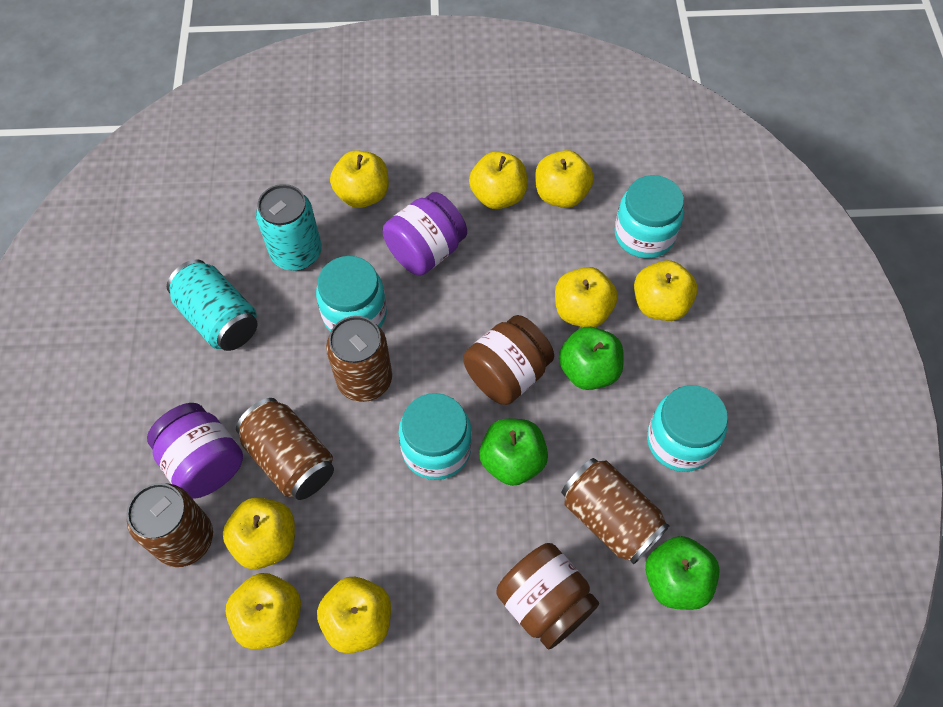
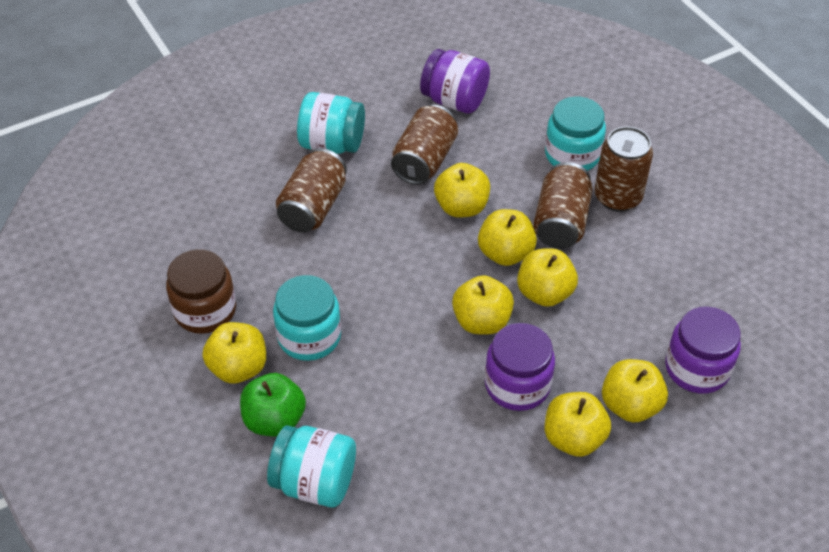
brown jar: [463,315,554,405] [496,543,599,649] = 2 -> [166,249,236,334] = 1
green apple: [479,418,548,486] [559,327,623,390] [645,536,720,610] = 3 -> [240,373,306,437] = 1
purple jar: [147,403,243,499] [383,192,467,275] = 2 -> [420,49,490,114] [485,323,555,411] [665,306,741,394] = 3
turquoise can: [167,259,257,351] [256,184,322,271] = 2 -> none = 0
yellow apple: [223,497,295,569] [226,573,301,649] [317,577,391,653] [330,150,389,208] [469,151,527,209] [535,150,594,208] [555,267,618,327] [634,260,698,321] = 8 -> [202,322,266,384] [434,163,490,218] [452,275,514,334] [478,209,537,266] [517,249,578,307] [545,392,611,457] [602,359,668,422] = 7

